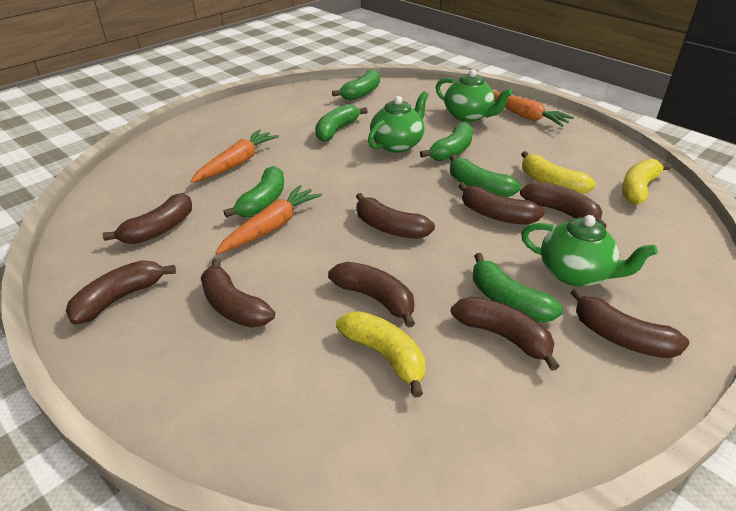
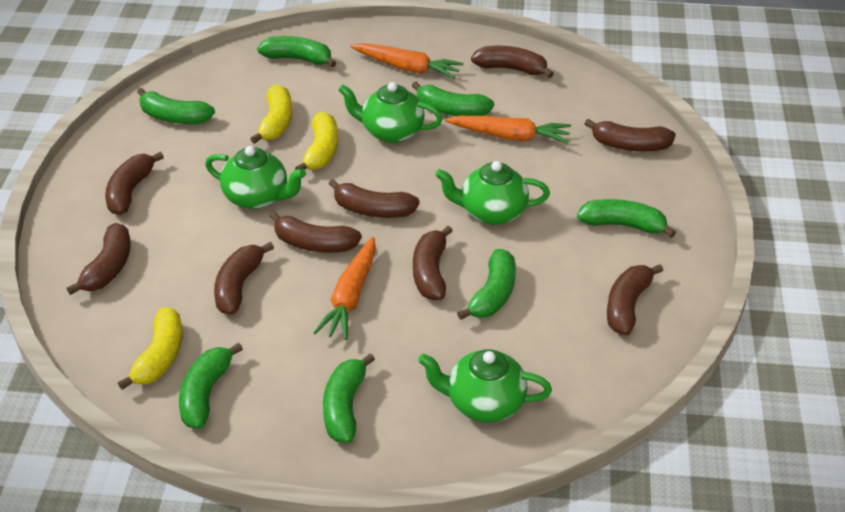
green banana: [224,166,284,218] [315,104,368,142] [332,69,380,100] [420,122,473,161] [450,155,521,197] [473,253,563,322] = 6 -> [137,88,215,124] [179,343,243,429] [257,36,336,67] [323,353,375,443] [412,82,494,116] [457,249,516,320] [577,199,676,238] = 7
green teapot: [368,91,428,153] [436,69,513,122] [521,215,658,286] = 3 -> [205,146,306,209] [338,82,443,143] [418,349,552,423] [435,161,550,225] = 4

